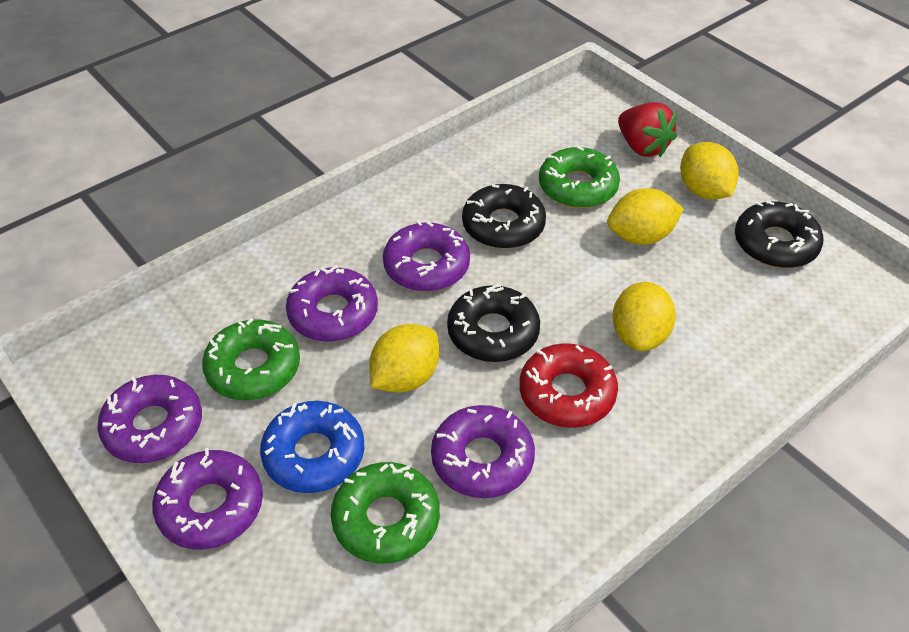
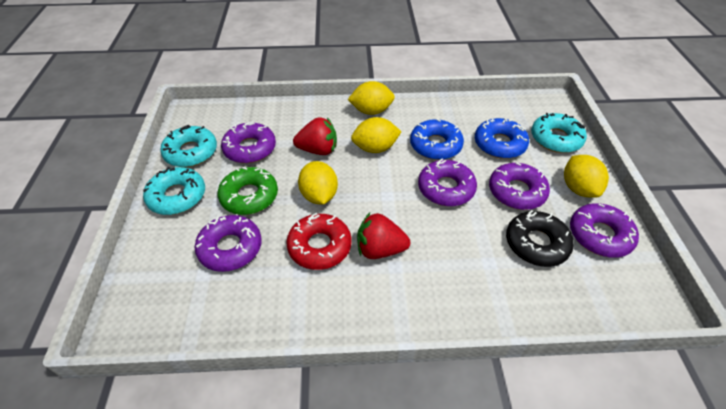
black donut: [447,284,540,362] [462,184,546,249] [735,201,823,268] = 3 -> [506,210,574,267] = 1
blue donut: [260,401,365,493] = 1 -> [410,119,464,160] [475,118,529,159] = 2
green donut: [202,318,300,400] [331,462,440,563] [539,146,620,208] = 3 -> [217,167,278,215] = 1
red strawberry: [618,102,677,157] = 1 -> [293,117,337,155] [357,213,410,259] = 2
turquoise donut: none = 0 -> [143,167,205,215] [160,125,217,167] [531,113,587,153] = 3

